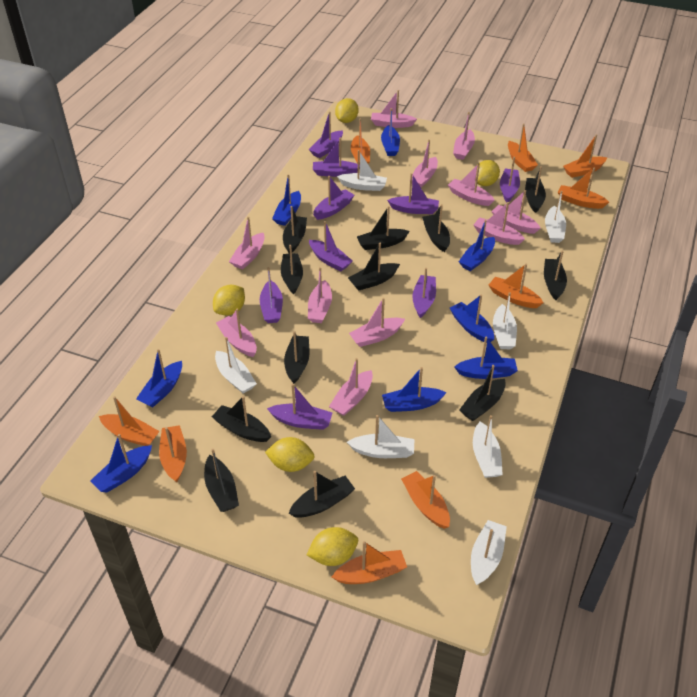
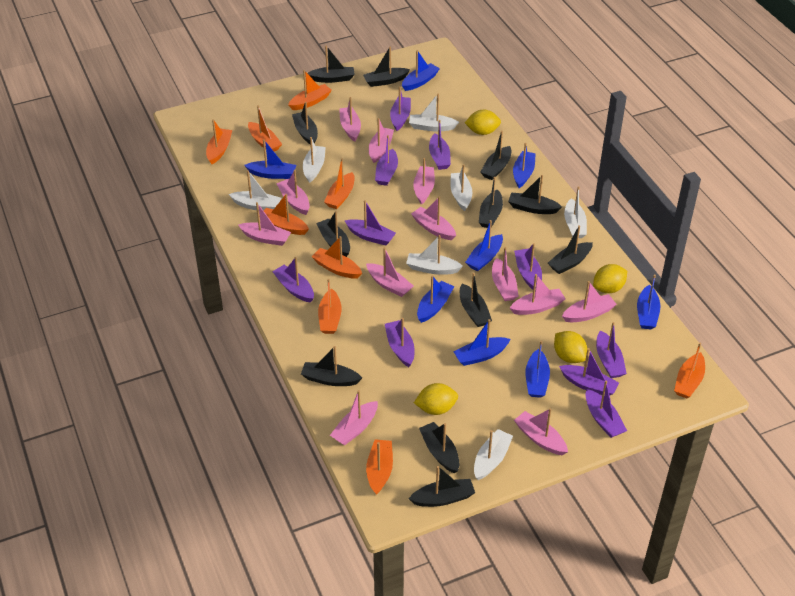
pink boat: [216,308,257,357] [229,217,265,269] [308,267,332,323] [329,358,373,416] [349,298,405,347] [371,90,417,128] [412,139,438,188] [448,163,494,206] [453,112,475,160] [474,202,525,245] [491,190,540,234] = 11 -> [238,202,291,246] [276,170,310,215] [330,390,378,446] [339,97,361,142] [366,247,413,297] [369,118,394,163] [411,197,456,240] [413,158,435,205] [492,247,519,301] [510,274,566,315] [514,408,568,455] [562,281,617,322] = 12
purple boat: [260,267,283,323] [267,384,332,430] [309,111,343,158] [309,221,353,271] [313,138,360,177] [313,176,354,220] [387,173,439,214] [412,268,436,318] [500,157,520,202] = 9 -> [272,257,314,303] [344,200,396,245] [375,135,398,186] [385,318,414,367] [390,87,411,131] [429,120,451,170] [514,243,542,291] [559,348,619,395] [586,380,627,438] [596,322,627,378] = 10
yellow lemon: [213,285,245,316] [265,437,315,472] [307,527,358,566] [335,98,359,123] [475,160,500,186] = 5 -> [414,383,458,415] [465,110,501,135] [554,331,587,363] [593,264,627,293] = 4

